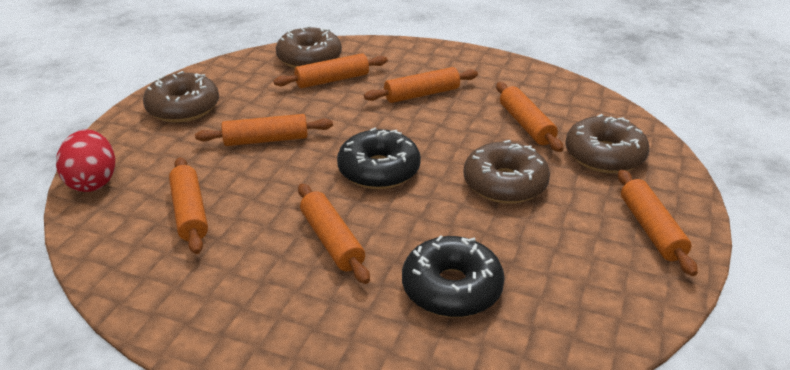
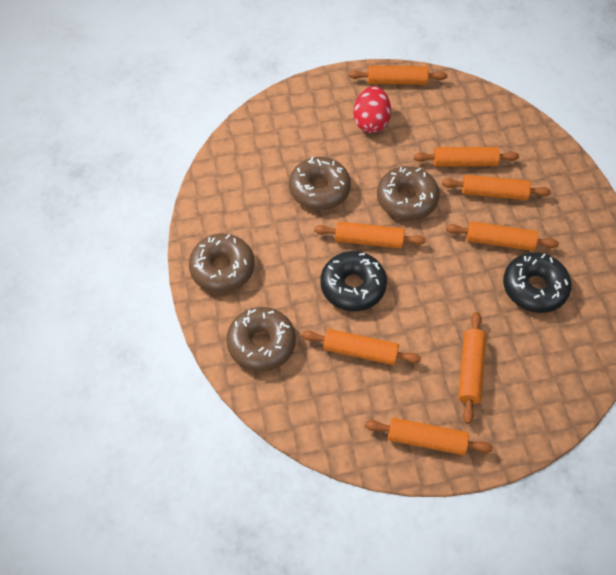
orange rolling pin: [169,157,208,254] [195,114,333,146] [274,53,388,88] [298,184,370,284] [364,67,478,103] [496,82,564,152] [618,170,698,276] = 7 -> [302,329,421,365] [314,222,426,249] [349,66,448,85] [365,418,493,455] [414,147,519,167] [442,175,551,200] [446,221,559,251] [458,312,486,424] = 8

